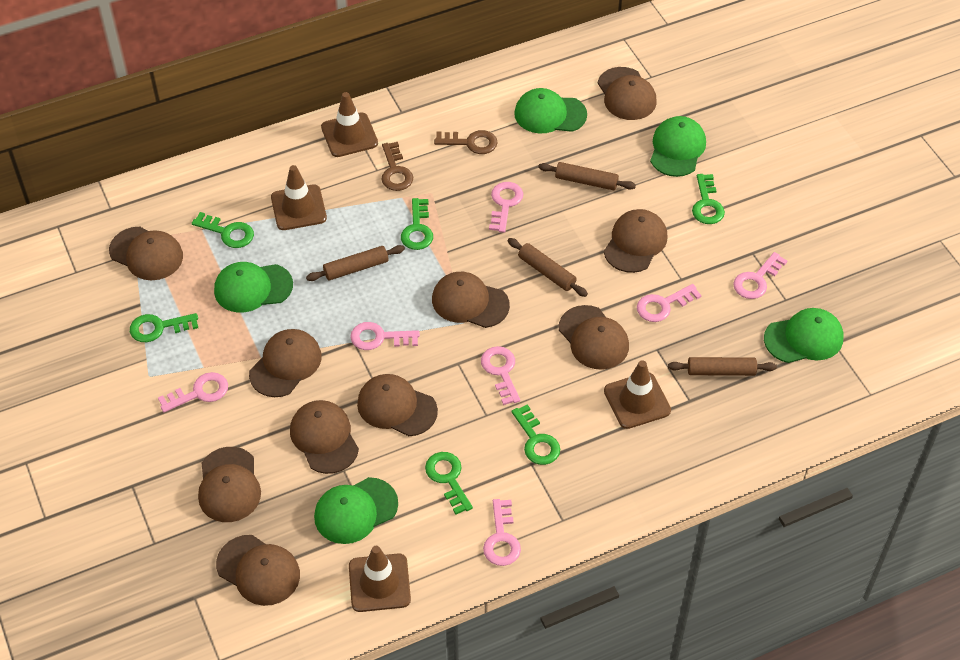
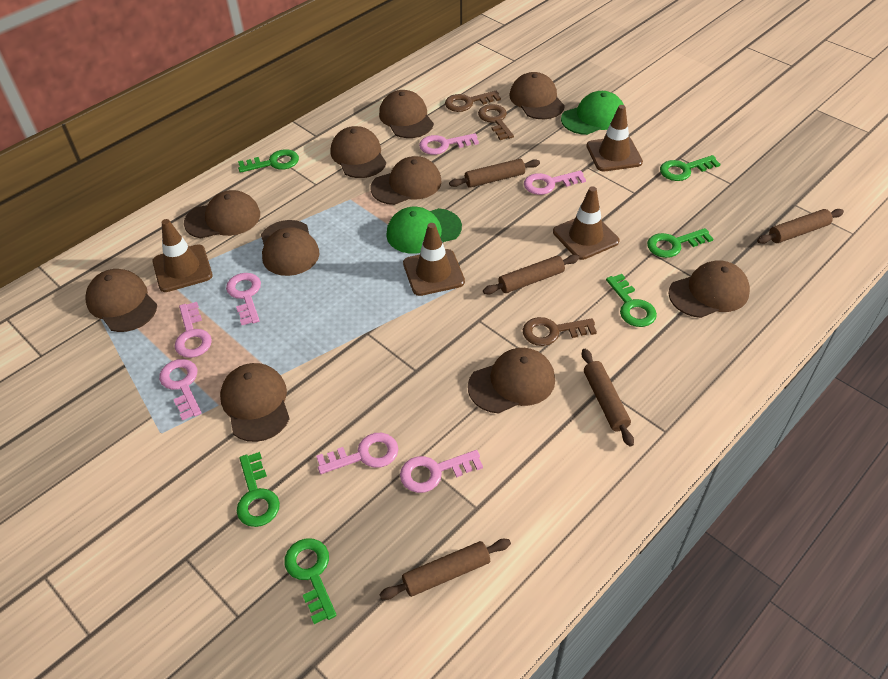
brown key: [381,142,413,191] [434,130,498,154] = 2 -> [445,91,501,112] [478,104,514,140] [523,317,597,346] = 3
brown rolling pin: [306,245,405,281] [508,238,588,297] [538,162,636,190] [668,357,777,376] = 4 -> [379,539,511,600] [449,159,540,188] [483,255,579,295] [582,349,634,447] [757,209,844,244] = 5
green cap: [214,262,293,313] [314,477,398,544] [514,88,587,133] [650,116,706,177] [764,308,843,363] = 5 -> [386,207,462,254] [561,91,624,135] = 2

